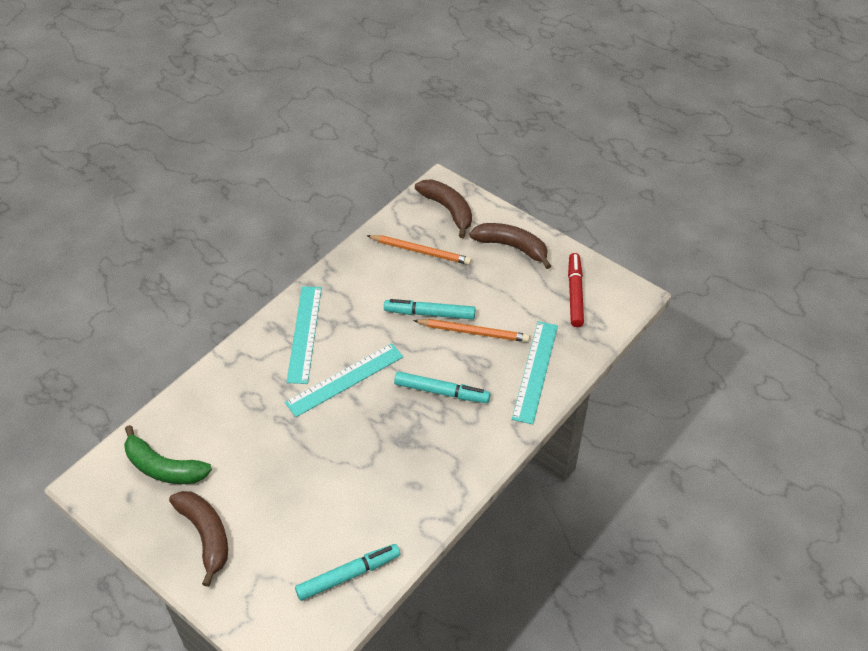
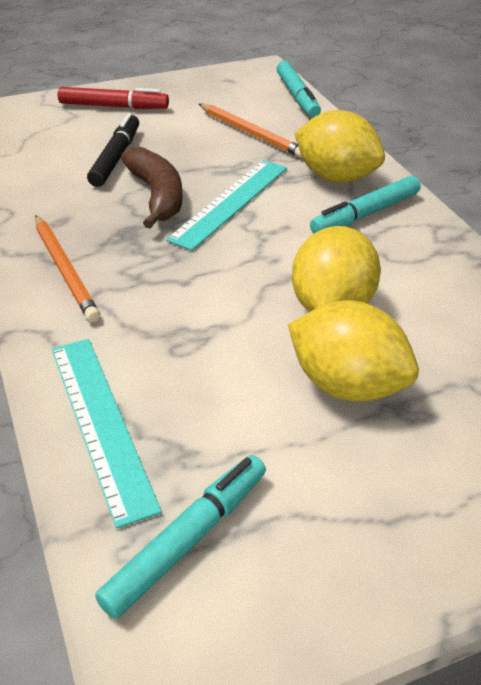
black marker: none = 0 -> [87,113,139,187] = 1
brown banana: [169,491,228,587] [415,179,472,238] [470,223,551,269] = 3 -> [121,147,182,229] = 1
green banana: [124,425,212,484] = 1 -> none = 0
turquoise ruler: [285,343,403,417] [286,286,322,384] [512,321,558,424] = 3 -> [52,339,162,528] [166,160,287,251] = 2
yellow lemon: none = 0 -> [288,301,419,402] [292,226,381,312] [294,110,385,183] = 3

